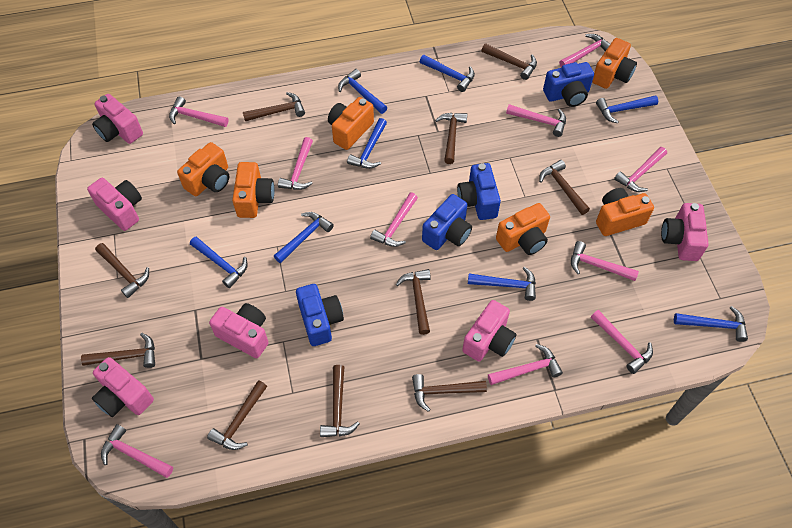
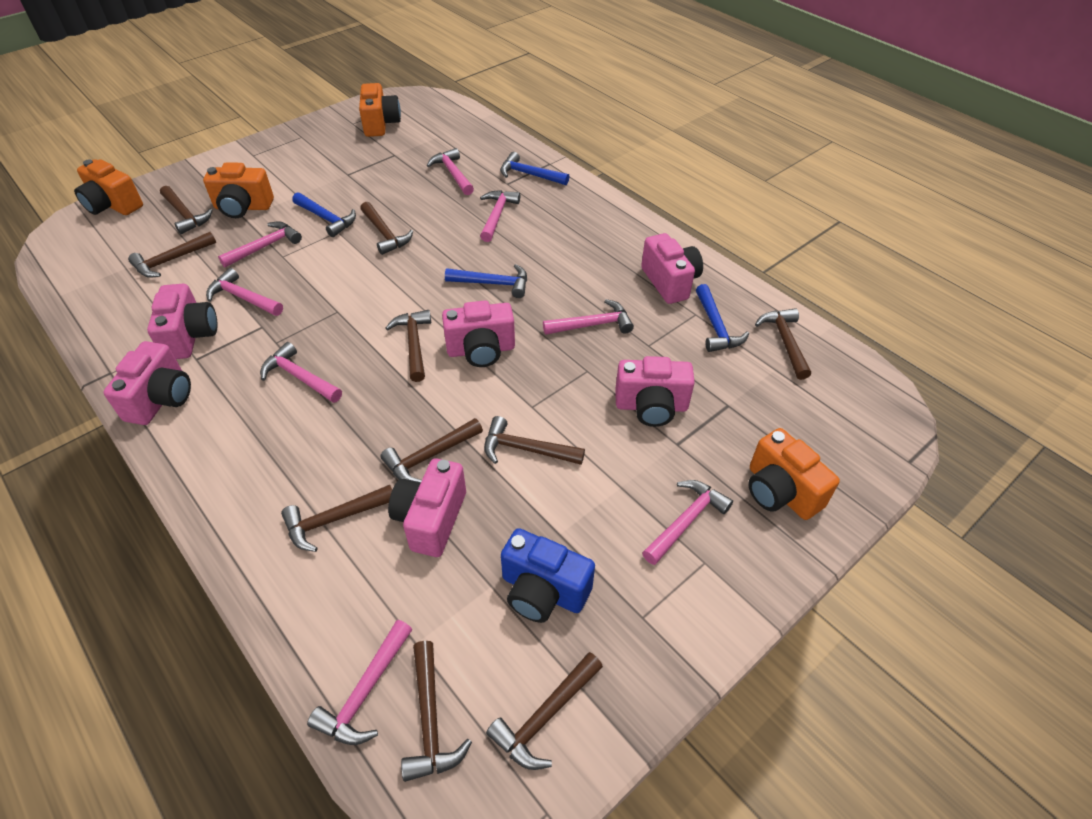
blue camera: [296,284,344,346] [422,194,472,250] [457,163,501,220] [543,62,594,107] = 4 -> [501,528,595,623] = 1
blue hammer: [190,237,248,288] [274,212,334,263] [338,69,387,114] [347,118,387,169] [419,55,475,92] [468,267,536,301] [596,95,658,124] [674,306,748,342] = 8 -> [292,192,356,237] [445,264,527,298] [500,152,569,185] [696,284,749,352] = 4
orange camera: [177,142,229,196] [232,162,274,218] [328,97,374,150] [496,203,550,255] [592,38,637,89] [596,188,654,236] = 6 -> [74,159,143,215] [203,162,274,218] [359,83,401,137] [748,428,840,520] = 4
pink hammer: [101,424,173,478] [169,96,228,127] [278,137,313,190] [370,193,418,247] [488,344,563,385] [506,104,566,137] [559,34,610,68] [571,241,639,281] [591,310,653,374] [614,147,667,192] = 10 -> [206,268,283,316] [218,221,302,267] [260,342,342,403] [307,620,413,745] [427,148,474,195] [480,190,520,242] [543,299,634,335] [642,480,733,565] = 8

